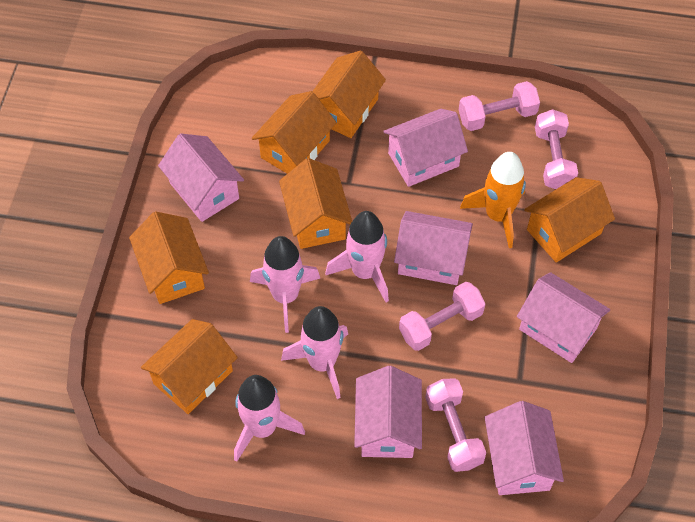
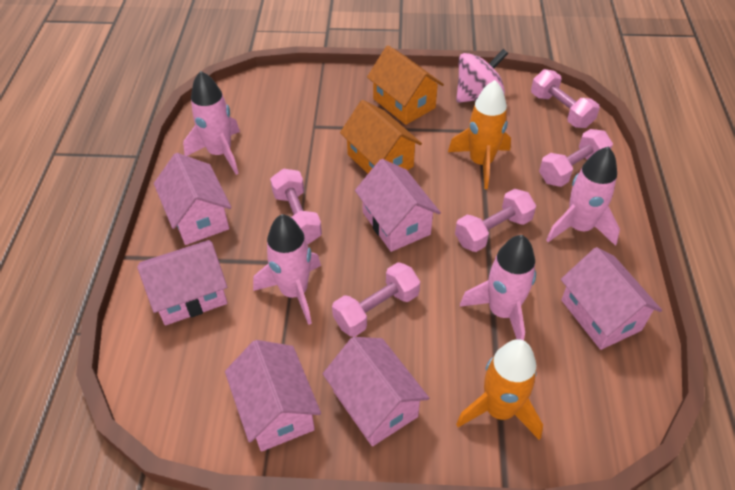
orange house: [129,211,209,304] [141,319,238,414] [252,91,337,174] [279,158,352,249] [312,50,386,138] [524,177,615,263] = 6 -> [340,100,422,174] [367,45,444,125] = 2
orange rocket: [460,152,526,248] = 1 -> [448,80,511,189] [456,339,543,440] = 2
pink dumbbell: [399,282,486,351] [425,378,486,472] [459,81,540,131] [535,109,578,189] = 4 -> [270,168,322,244] [332,262,420,337] [455,189,536,252] [531,69,600,128] [539,129,613,187] = 5
pink spinning top: none = 0 -> [456,49,508,103] = 1

